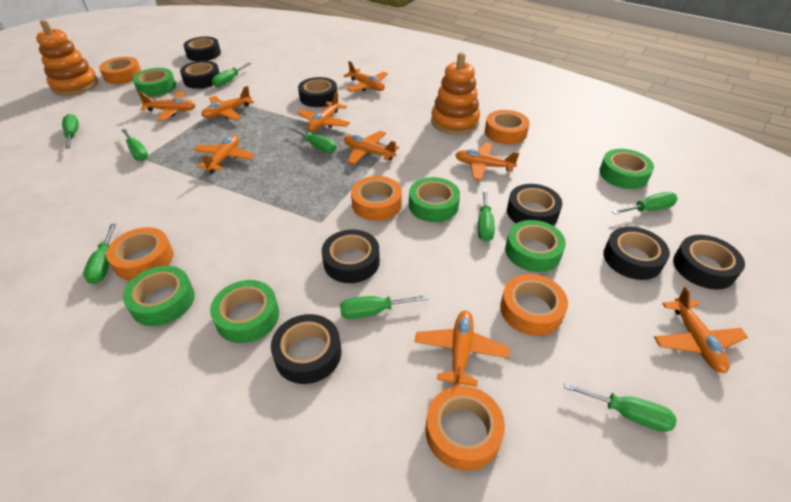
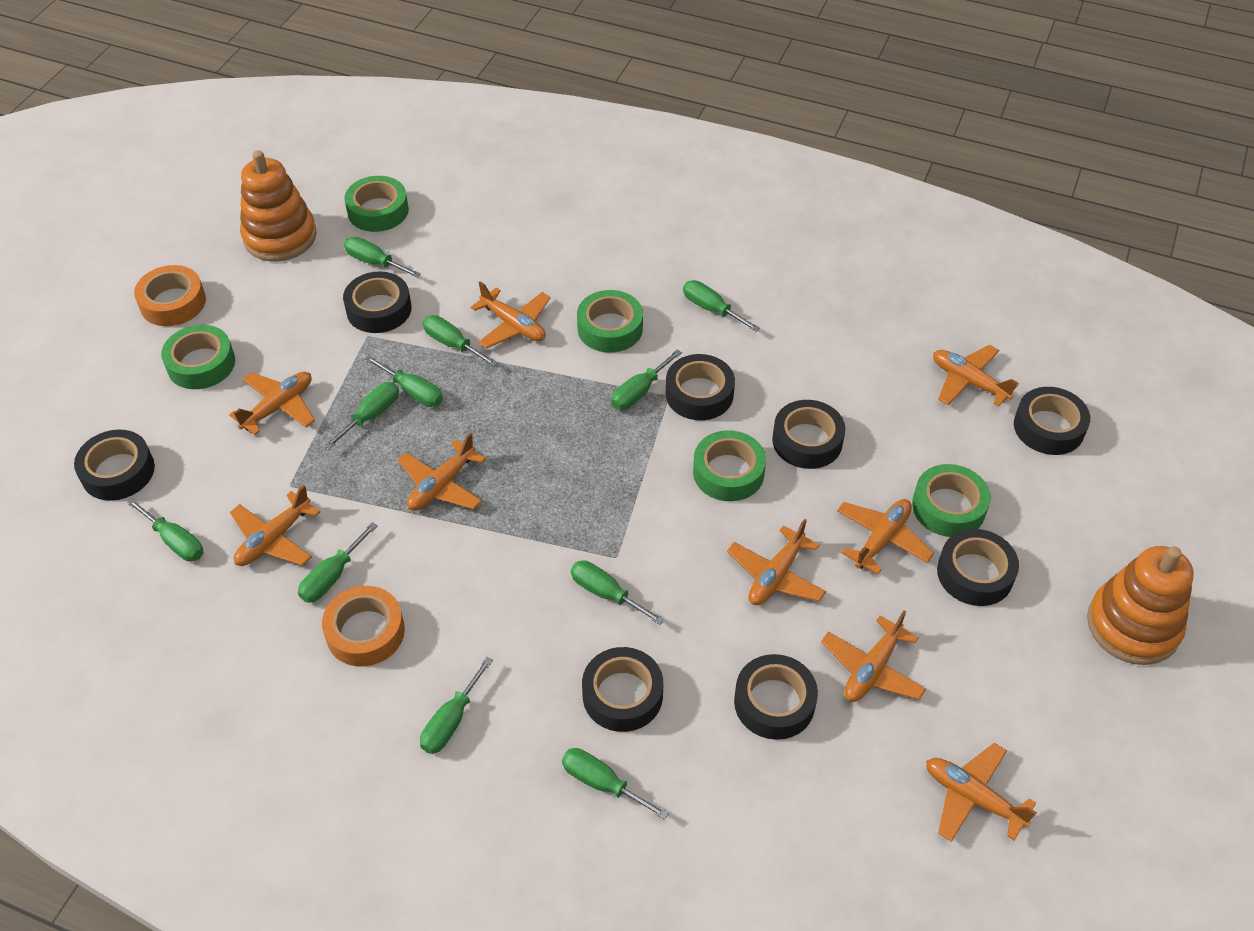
green screwdriver: [62,114,79,149] [83,224,116,284] [121,129,148,161] [212,63,251,87] [288,127,336,153] [340,295,428,319] [478,189,495,242] [564,382,677,432] [612,192,678,214] = 9 -> [127,498,203,561] [298,522,378,603] [324,382,399,449] [344,237,421,278] [365,355,443,407] [420,657,493,754] [423,315,498,367] [562,748,669,820] [571,560,664,625] [611,349,682,410] [683,280,760,332] = 11
green tape: [123,266,195,326] [133,68,176,97] [210,280,279,343] [409,177,460,222] [505,220,566,272] [599,149,654,189] = 6 -> [161,325,235,389] [344,176,409,232] [577,290,643,353] [693,430,766,501] [912,464,991,537] = 5
orange tape: [99,57,141,84] [106,227,174,281] [351,176,402,221] [426,386,505,471] [485,110,530,145] [500,274,568,336] = 6 -> [134,265,206,326] [322,586,405,667] = 2

